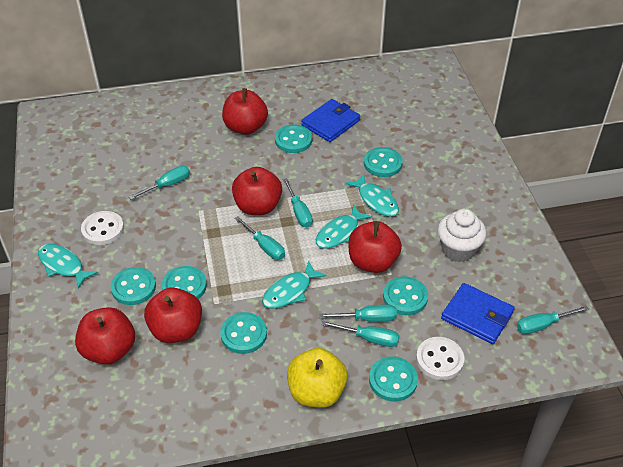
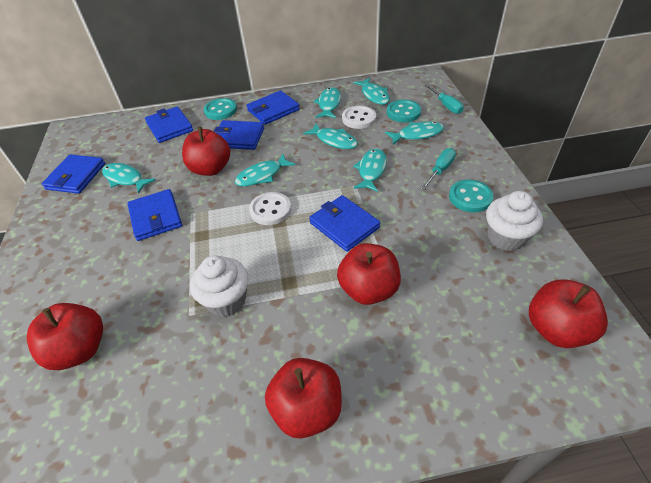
blue wallet: [301,99,360,142] [441,283,515,344] = 2 -> [42,154,105,194] [127,189,182,241] [145,106,193,143] [214,120,264,150] [247,91,300,125] [309,195,380,252] = 6
turquoise button: [110,267,156,305] [162,266,207,299] [220,312,267,354] [275,125,312,153] [364,147,403,177] [369,357,418,401] [383,276,428,315] = 7 -> [204,98,237,120] [387,100,421,122] [449,180,494,212] = 3
turquoise fish: [38,244,98,289] [262,260,327,308] [316,204,372,249] [345,174,399,217] = 4 -> [102,163,156,193] [235,154,296,187] [303,123,358,149] [313,87,341,118] [353,78,390,105] [353,148,387,192] [385,121,444,145] = 7
turquoise screwdriver: [129,166,190,199] [234,216,285,260] [283,178,313,228] [319,304,397,322] [321,321,399,347] [517,306,589,334] = 6 -> [421,148,456,190] [425,84,464,114] = 2
white cupcake: [438,209,486,262] = 1 -> [190,255,249,317] [486,191,543,251] = 2
yellow apple: [287,348,348,408] = 1 -> none = 0

